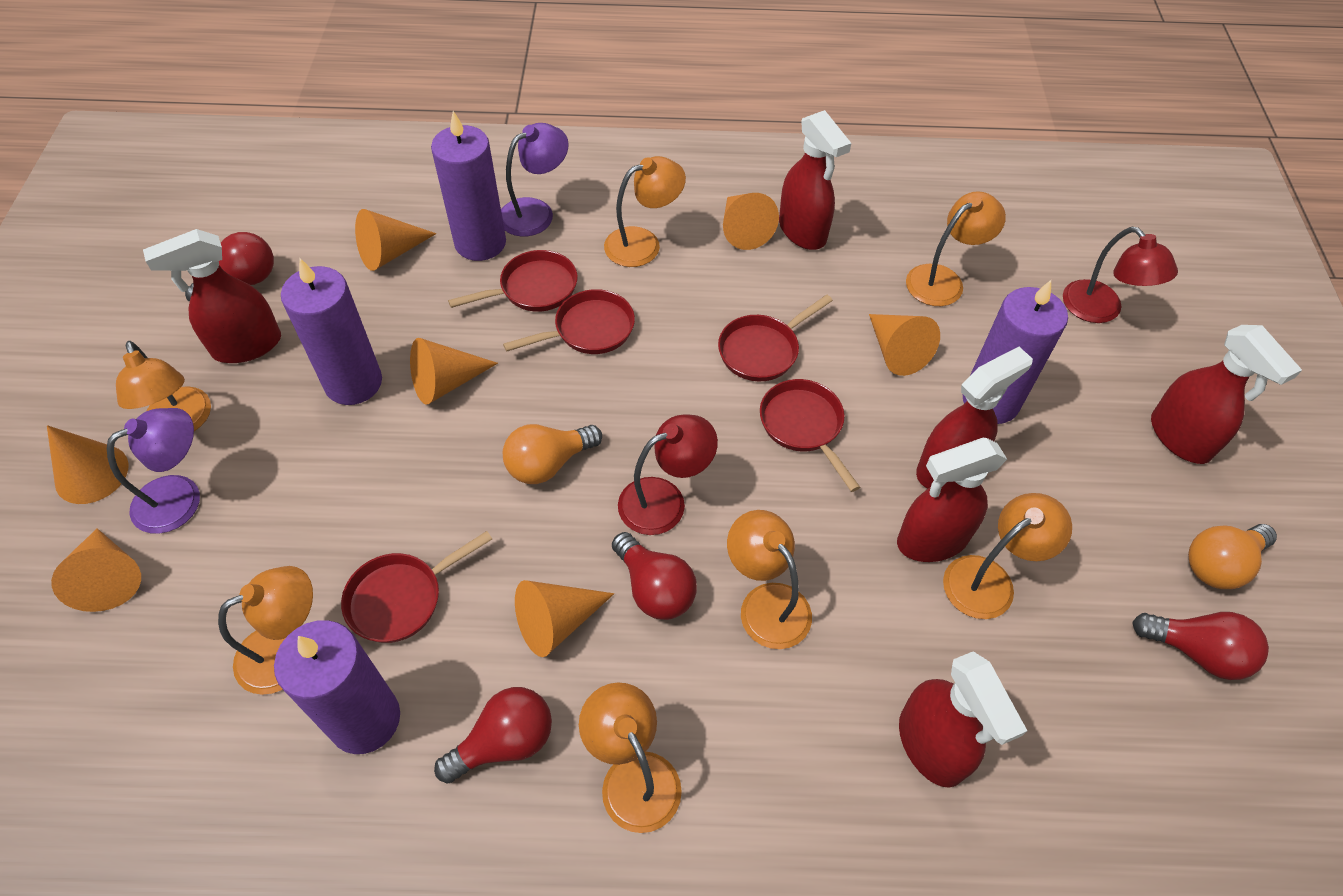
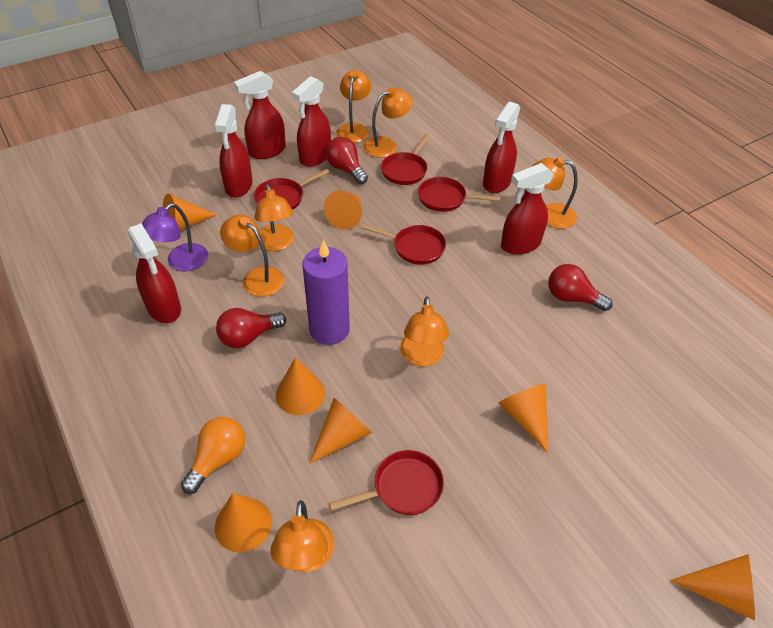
orange light bulb: [503,424,602,484] [1188,524,1277,589] = 2 -> [181,417,245,494] = 1
purple candle: [274,620,400,754] [281,258,382,405] [431,111,506,261] [963,280,1068,424] = 4 -> [302,240,350,345] = 1
purple lamp: [107,408,200,534] [501,123,569,236] = 2 -> [142,203,208,271] = 1
red lamp: [618,414,718,535] [1063,227,1178,323] = 2 -> none = 0
red light bulb: [185,232,274,302] [434,687,552,784] [612,532,697,620] [1132,612,1269,680] = 4 -> [216,308,286,348] [326,137,368,184] [548,264,613,311] = 3

